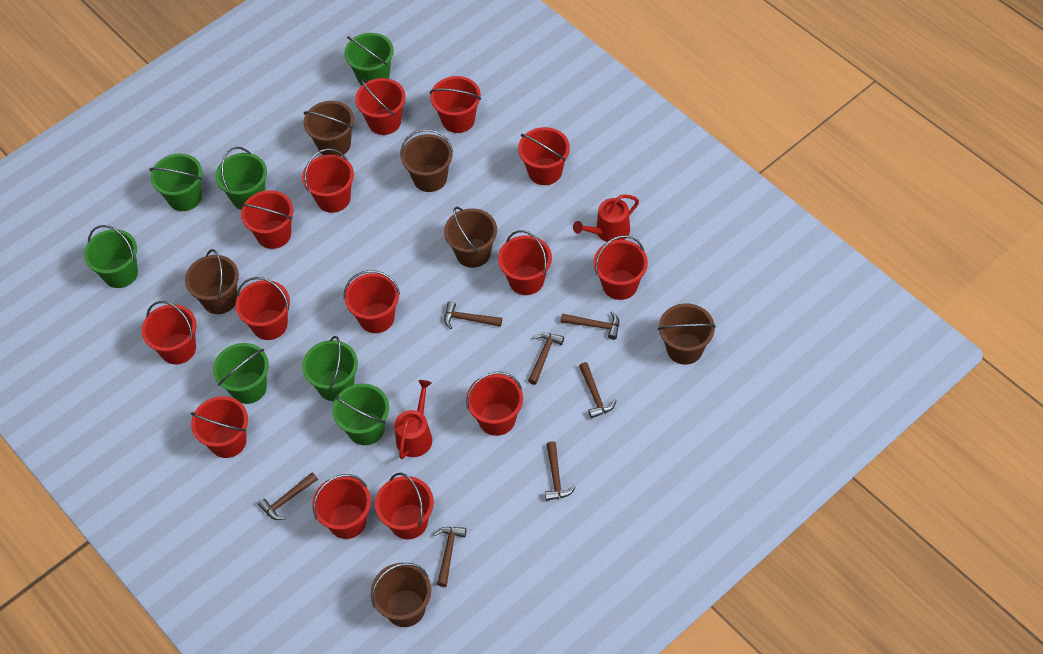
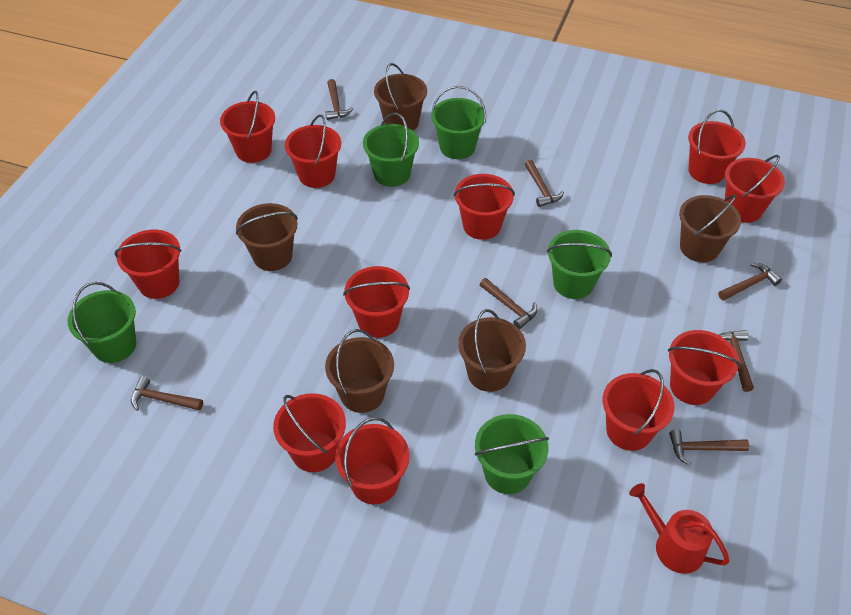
brown bucket: [185,249,239,314] [304,101,354,156] [371,563,431,627] [400,129,453,192] [444,207,497,268] [658,303,716,365] = 6 -> [236,203,298,271] [325,329,394,413] [374,63,427,130] [458,309,526,392] [679,195,741,262] = 5
green bucket: [84,225,138,288] [150,154,202,211] [213,343,269,404] [215,147,267,210] [302,336,358,401] [332,384,389,445] [344,33,394,85] = 7 -> [67,282,136,363] [363,113,419,187] [431,86,486,159] [475,414,549,494] [547,230,612,299] = 5
red bucket: [142,301,197,364] [191,396,248,458] [235,277,290,340] [240,190,293,249] [302,148,354,213] [312,474,371,539] [344,270,400,333] [355,78,406,135] [375,473,434,539] [430,76,481,133] [466,372,523,436] [498,230,552,295] [518,127,570,185] [593,235,648,300] = 14 -> [114,230,181,299] [220,91,275,163] [273,393,346,472] [285,115,341,188] [335,417,409,504] [343,266,410,338] [454,174,515,240] [603,369,675,451] [668,330,740,405] [688,110,746,184] [725,155,785,223] = 11
red watering can: [394,380,432,459] [573,194,639,242] = 2 -> [629,483,730,574] = 1

